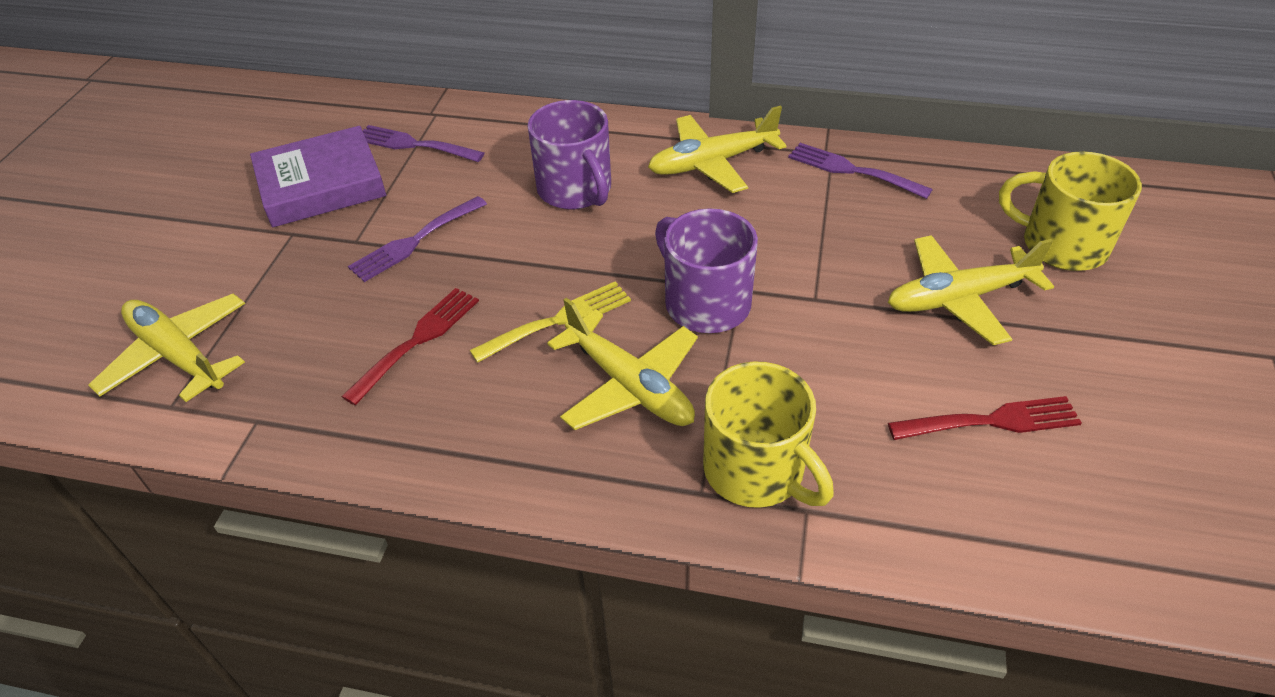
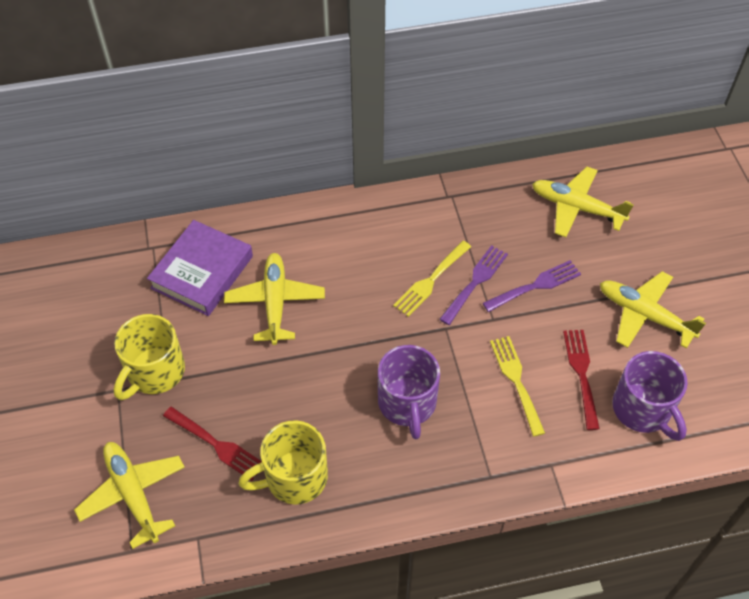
purple fork: [348,196,487,282] [363,125,484,162] [788,143,933,199] = 3 -> [439,245,508,325] [483,260,581,312] = 2
yellow fork: [470,281,631,363] = 1 -> [393,241,471,317] [490,336,545,437] = 2

